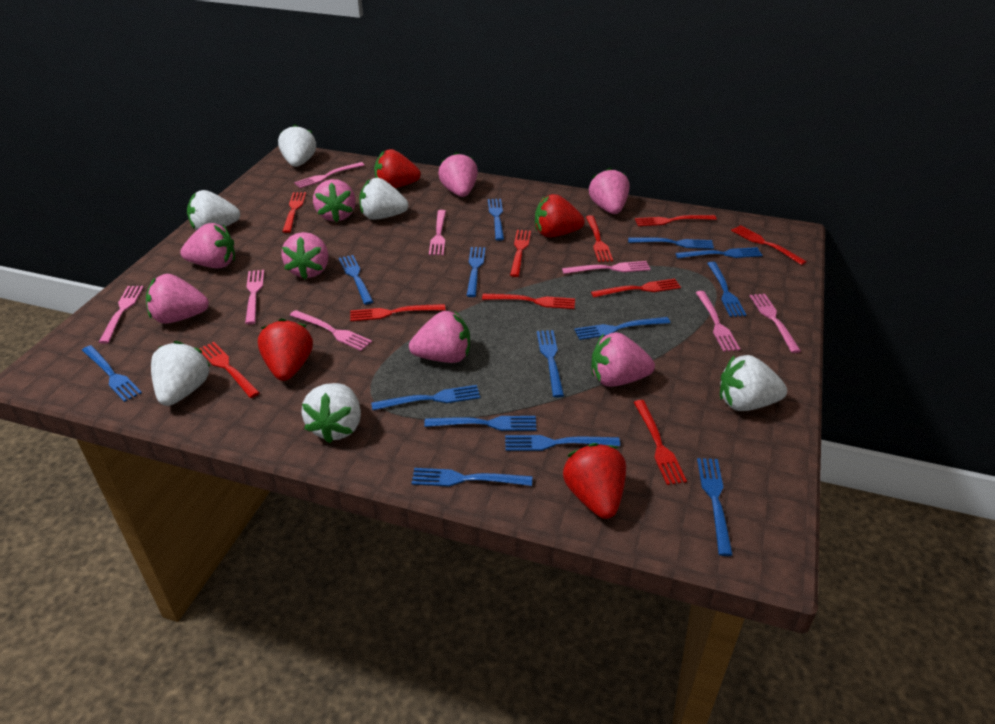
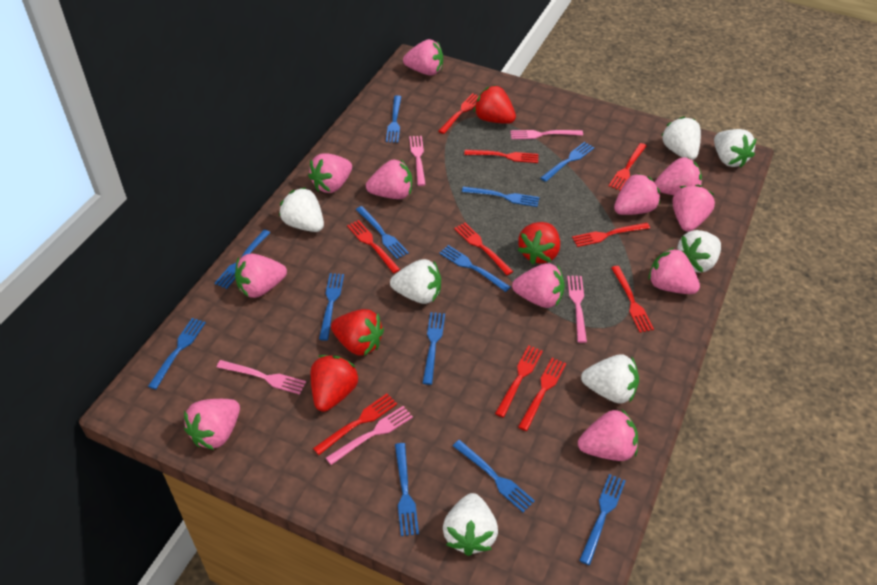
blue fork: [82,345,142,402] [339,255,373,305] [371,385,480,410] [411,468,532,487] [424,416,536,431] [466,247,485,297] [488,199,504,241] [505,435,620,451] [537,330,564,398] [574,317,670,340] [628,237,714,249] [675,247,762,258] [697,458,733,556] [707,262,746,317] = 14 -> [148,318,206,390] [214,230,271,289] [319,273,344,341] [356,206,409,259] [386,95,401,143] [395,443,419,536] [423,312,445,385] [439,245,511,292] [453,440,535,512] [462,186,539,207] [541,142,594,182] [579,474,626,565] = 12
pink fork: [99,286,144,344] [245,270,264,324] [290,310,372,351] [294,162,364,188] [429,210,446,255] [562,261,651,274] [695,291,740,352] [750,294,801,353] = 8 -> [217,360,306,395] [326,406,413,465] [409,136,426,186] [510,130,583,139] [567,276,587,343] = 5
pink strawberry: [146,274,209,324] [180,223,235,268] [281,232,328,279] [313,179,355,222] [409,311,470,363] [438,152,478,197] [589,167,629,214] [591,332,655,387] = 8 -> [184,399,240,450] [235,253,287,298] [308,153,352,193] [366,160,412,199] [403,39,443,76] [512,263,565,308] [578,409,638,461] [614,173,660,215] [648,248,700,294] [655,157,702,195] [673,185,715,232] = 11
white strawberry: [151,341,210,406] [187,190,240,230] [278,124,316,167] [302,383,361,443] [359,178,408,220] [720,355,787,411] = 6 -> [279,187,324,232] [390,259,441,304] [443,493,498,556] [581,354,639,404] [661,116,701,160] [677,230,721,273] [714,129,757,168] = 7

